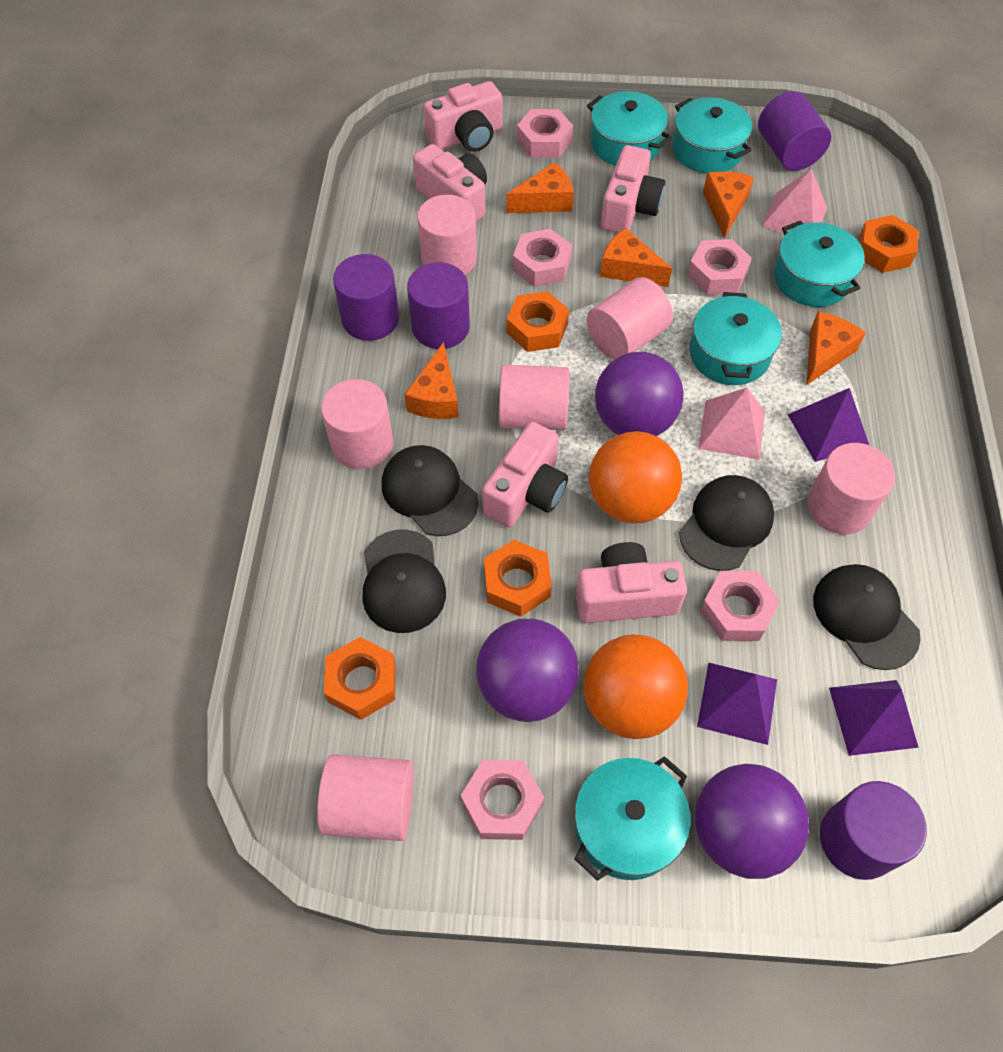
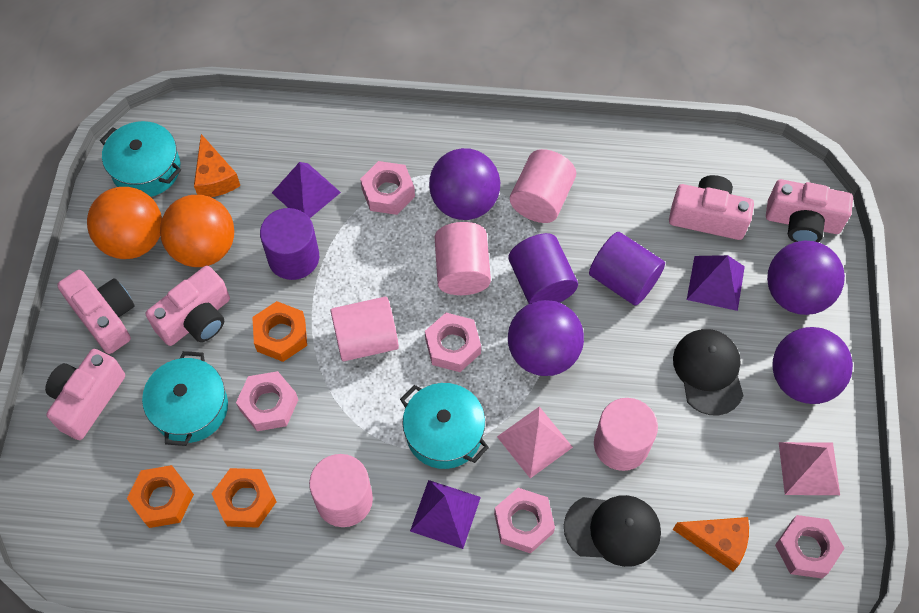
black cap: [362,529,446,633] [382,445,479,536] [679,475,774,571] [813,564,921,670] = 4 -> [564,495,661,567] [673,329,744,415] = 2
orange cheese: [405,342,459,419] [507,162,574,213] [600,228,672,287] [703,172,754,238] [806,312,866,385] = 5 -> [194,134,240,197] [673,517,749,571] = 2
orange nut: [324,637,396,720] [484,540,552,617] [507,291,569,352] [859,215,919,273] = 4 -> [127,465,194,528] [211,468,277,528] [252,301,307,362] = 3
pink cylinder: [317,754,414,841] [321,379,393,469] [417,195,477,275] [499,365,569,430] [586,277,673,360] [807,443,895,534] = 6 -> [309,454,373,527] [330,297,399,361] [435,222,491,295] [510,149,576,223] [594,398,658,471] = 5
purple ball: [476,619,579,722] [595,352,684,436] [695,764,809,879] = 3 -> [429,148,500,220] [508,300,584,376] [767,241,845,315] [772,327,853,404] = 4
purple cylinder: [333,254,399,341] [407,262,470,349] [758,91,831,171] [820,781,927,880] = 4 -> [260,208,319,280] [508,233,578,304] [589,232,665,306] = 3
turquoise pot: [575,756,691,881] [587,91,672,165] [673,97,752,173] [690,292,782,385] [774,221,865,307] = 5 -> [100,121,181,197] [142,351,228,446] [400,383,489,469] = 3

